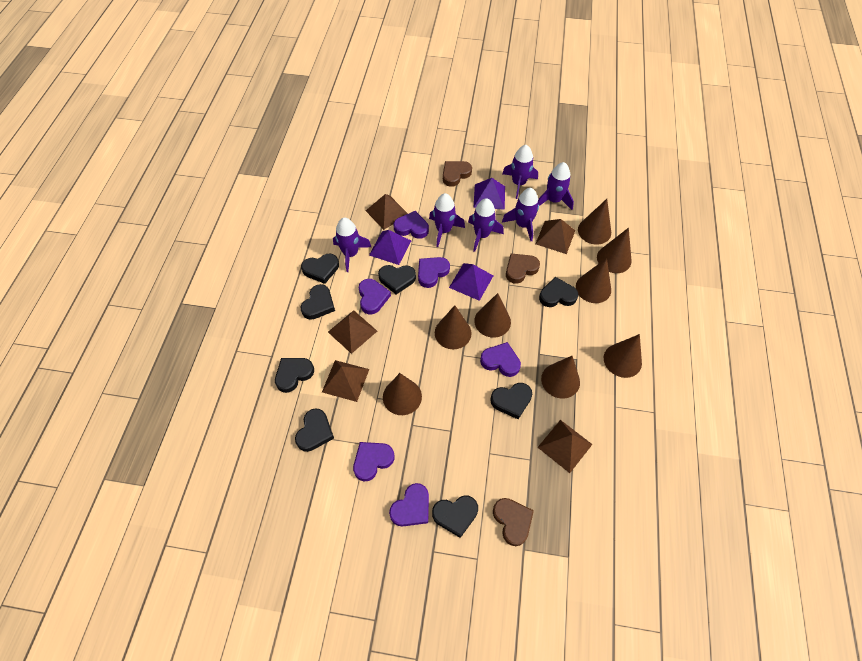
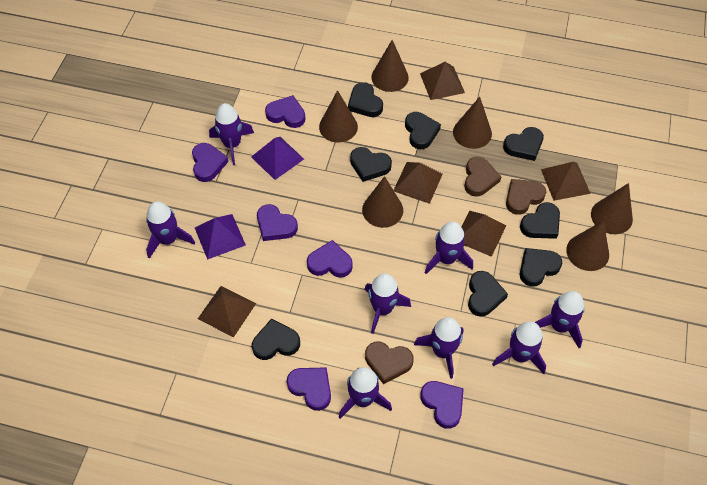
brown cone: [383,373,422,415] [435,305,472,349] [474,293,511,338] [541,356,580,399] [576,258,611,303] [578,199,611,244] [597,228,632,273] [604,334,642,378] = 8 -> [319,90,358,142] [362,176,403,228] [371,40,409,92] [453,97,492,149] [566,220,609,271] [591,183,633,234] = 6
purple pyramid: [369,230,411,265] [449,263,493,301] [473,178,505,210] = 3 -> [195,214,246,260] [251,137,304,180] = 2
purple rocket: [333,218,371,272] [429,193,465,247] [468,198,504,252] [502,145,538,199] [502,188,539,241] [538,162,574,210] = 6 -> [146,201,195,259] [209,103,254,165] [339,367,392,419] [364,273,411,334] [414,317,464,379] [425,221,473,274] [492,321,546,374] [535,291,584,348] = 8

